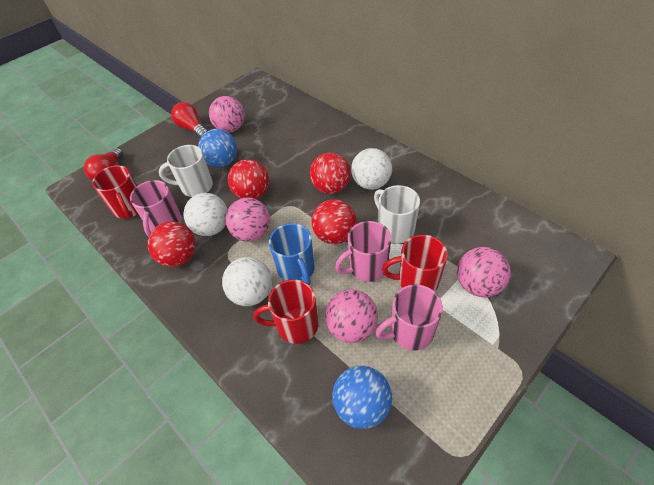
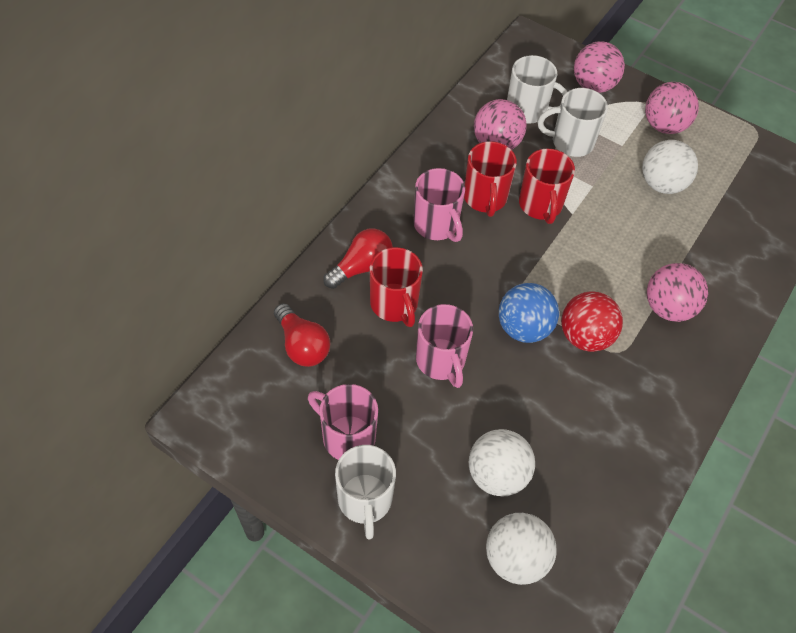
blue ball: [198,129,237,167] [332,366,392,429] = 2 -> [499,283,559,343] = 1
blue mug: [269,223,315,285] = 1 -> none = 0
red ball: [148,222,196,267] [228,159,269,199] [310,152,351,194] [312,199,356,244] = 4 -> [561,291,623,352] = 1
white mug: [159,145,213,197] [374,185,420,244] = 2 -> [335,445,396,540] [507,55,567,124] [538,88,608,157] = 3

